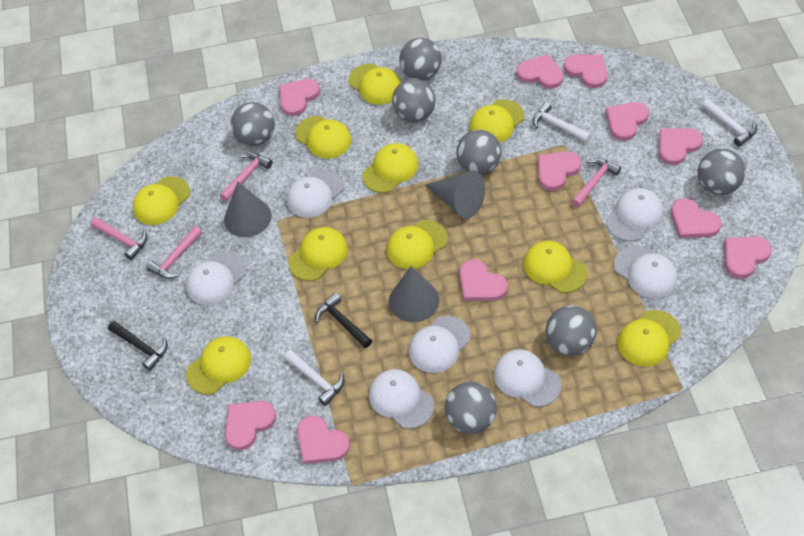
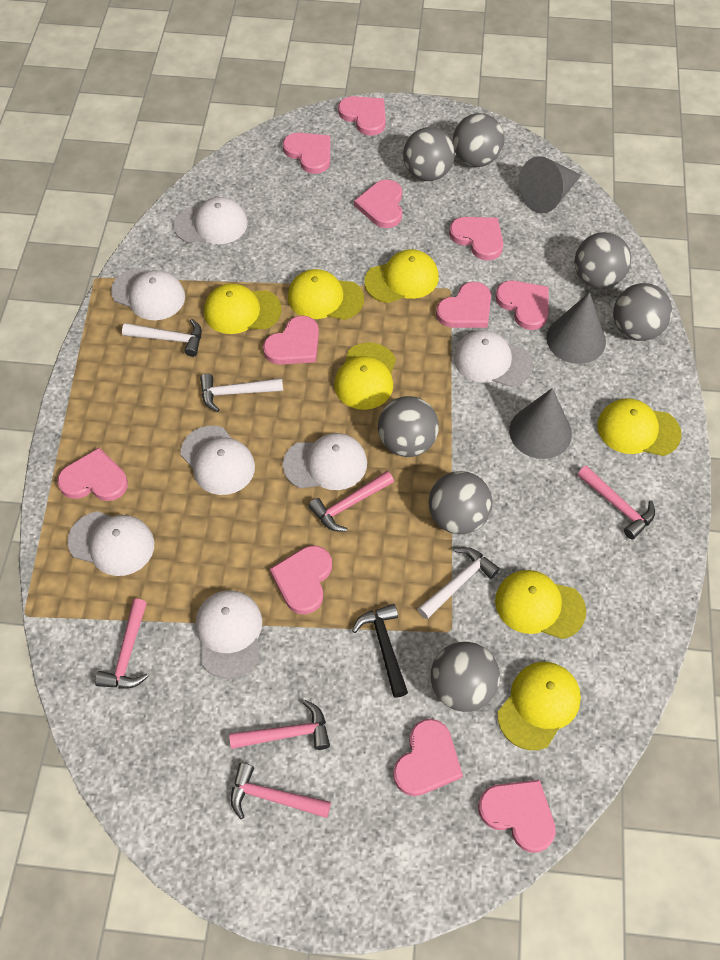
black hammer: [108,321,168,371] [315,293,372,348] = 2 -> [352,604,408,698] = 1
pink hammer: [90,217,147,260] [146,226,202,279] [220,153,273,201] [571,158,621,207] = 4 -> [95,599,148,689] [229,700,330,750] [231,763,331,819] [308,471,394,532] [577,465,655,540] = 5
yellow cap: [133,176,190,225] [186,336,251,394] [288,227,348,281] [295,116,351,158] [348,64,401,105] [362,143,418,193] [387,220,448,269] [469,99,524,143] [523,241,587,293] [618,310,681,367] = 10 -> [204,283,282,334] [288,269,364,320] [334,342,396,410] [364,249,439,303] [495,570,586,639] [497,662,581,750] [597,398,682,456] = 7

